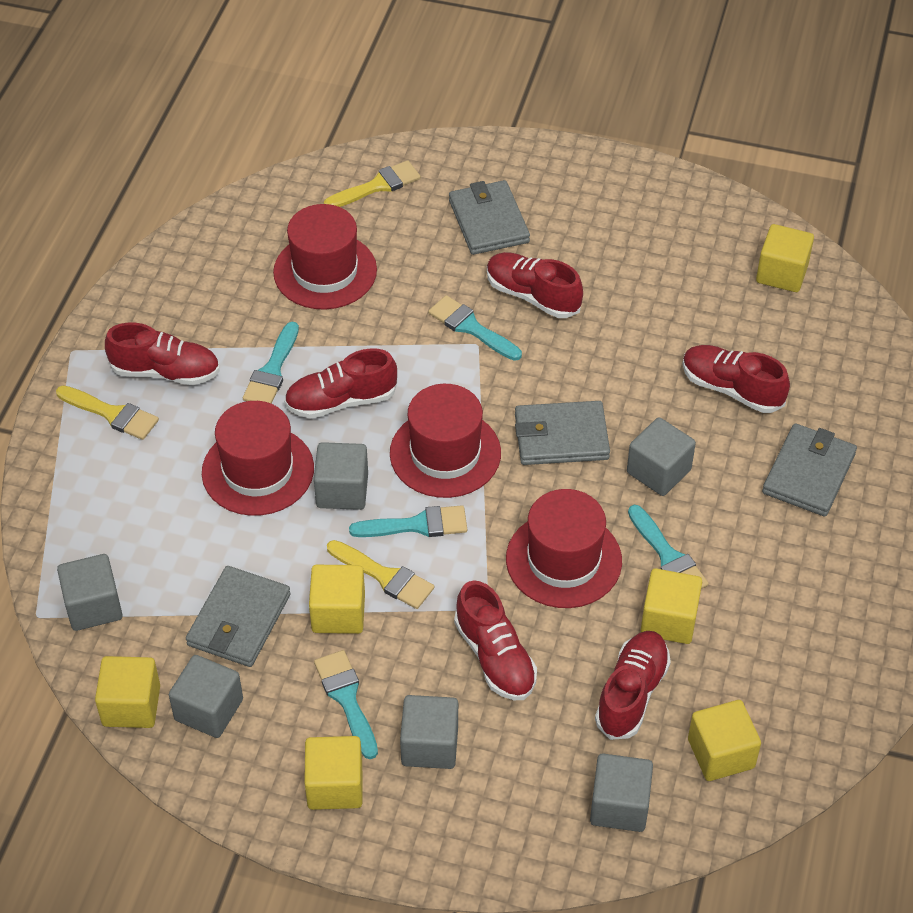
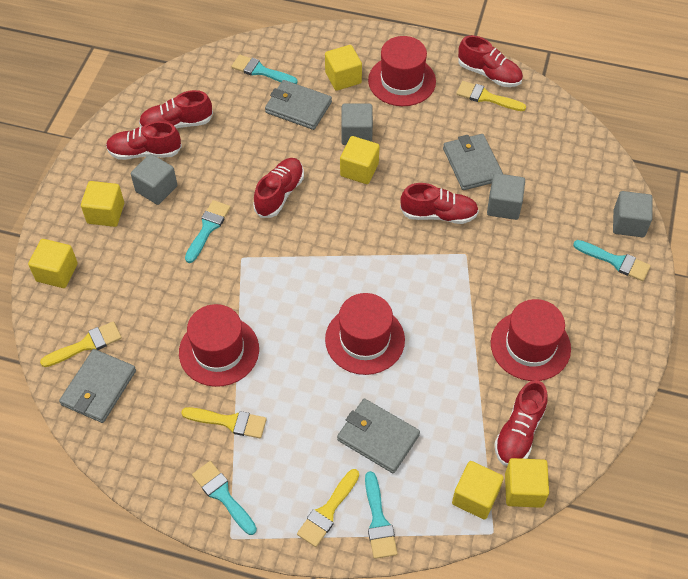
grey cube: [57,554,123,631] [169,655,243,738] [314,442,368,510] [400,695,458,769] [590,754,653,832] [627,417,696,496] = 6 -> [131,154,177,205] [341,103,373,145] [487,173,525,220] [613,191,652,237] = 4
yellow brush: [56,386,159,440] [324,160,421,207] [327,540,434,609] = 3 -> [40,321,122,367] [181,407,267,438] [297,469,359,547] [456,81,526,111] = 4

